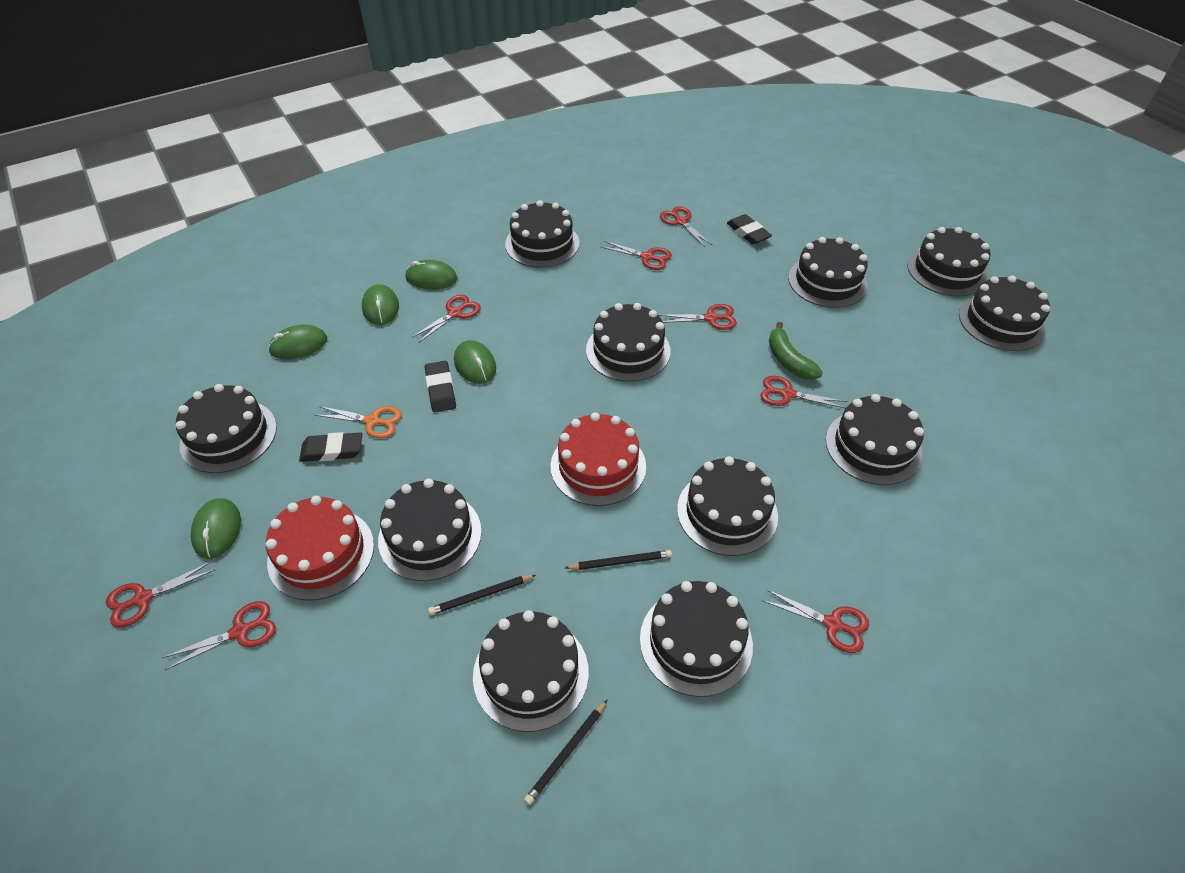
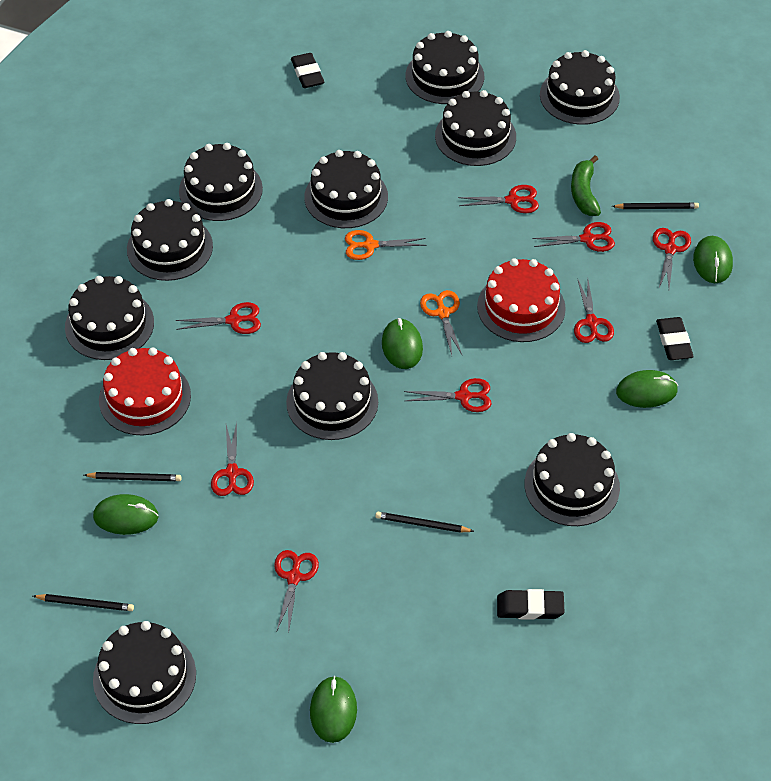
black cake: [176,384,277,473] [378,479,482,581] [473,610,589,732] [505,200,579,268] [586,303,671,382] [640,581,753,697] [677,456,778,556] [788,237,868,308] [826,394,924,485] [907,227,990,296] [959,275,1050,351] = 11 -> [65,276,154,360] [93,621,196,724] [127,199,213,281] [179,143,263,221] [286,352,378,440] [304,150,388,228] [406,31,484,104] [435,90,516,166] [525,433,620,526] [540,50,620,125] = 10
black pencil: [428,575,536,615] [524,700,607,805] [565,550,672,570] = 3 -> [33,594,134,611] [84,472,181,481] [375,512,474,533] [612,203,699,209] = 4
orange scissors: [315,406,402,438] = 1 -> [345,230,427,260] [420,290,463,356] = 2

